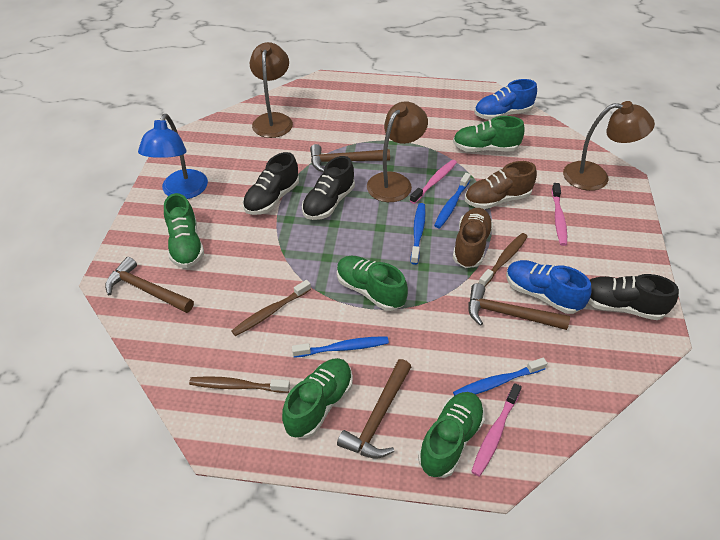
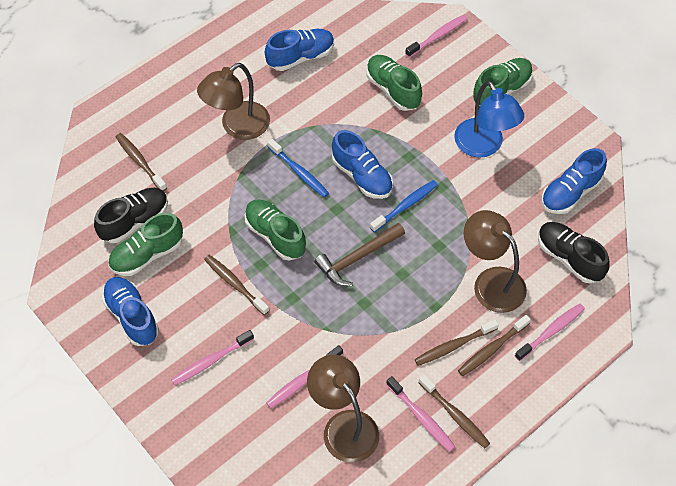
black shoe: [243,152,299,215] [302,156,355,220] [588,274,679,320] = 3 -> [94,188,168,243] [538,222,610,283] = 2
blue shoe: [475,79,537,120] [506,260,592,314] = 2 -> [102,277,159,346] [265,29,334,71] [332,130,393,199] [541,148,607,214] = 4
blue toothbrush: [292,336,389,358] [411,203,426,265] [434,173,471,228] [453,358,547,396] = 4 -> [267,139,329,197] [370,180,438,232] = 2
brown hammer: [105,257,194,313] [310,144,390,172] [337,359,411,459] [468,283,570,330] = 4 -> [314,223,405,286] = 1
brown shoe: [453,208,493,268] [465,161,537,209] = 2 -> none = 0
brown toothbrush: [189,376,290,393] [231,280,311,336] [479,233,528,286] = 3 -> [116,133,167,191] [204,255,269,315] [415,319,499,366] [418,375,490,448] [458,315,531,376] = 5
green shoe: [164,193,204,268] [282,358,353,438] [337,256,408,311] [418,392,485,478] [453,116,525,152] = 5 -> [108,213,183,276] [244,199,306,260] [366,55,422,111] [473,58,533,106] = 4
pink toothbrush: [410,160,457,204] [471,383,522,477] [552,183,567,246] = 3 -> [171,330,254,385] [266,345,343,408] [386,376,455,452] [405,15,468,57] [515,304,585,361] = 5

